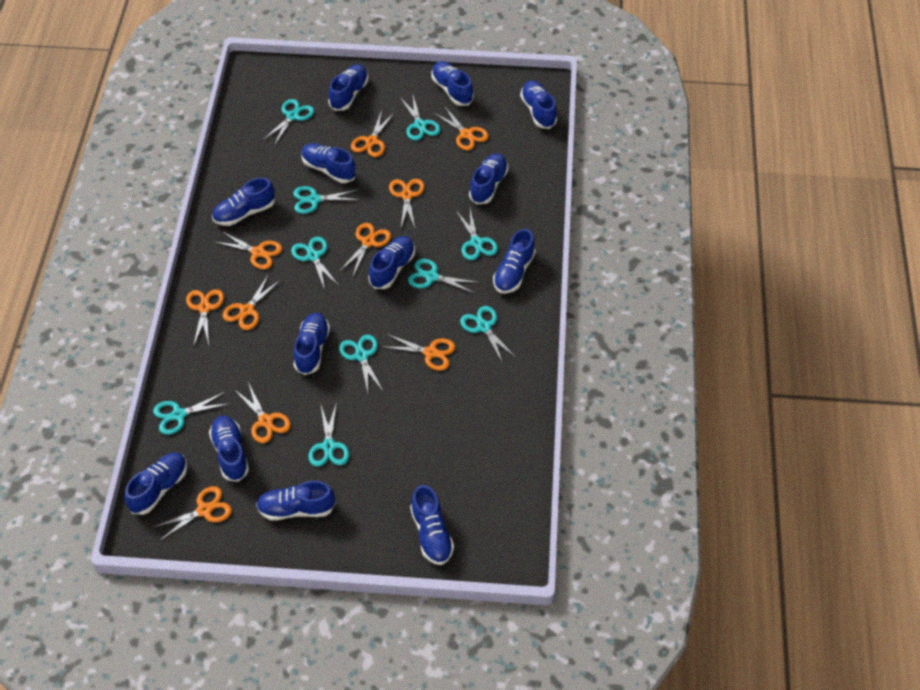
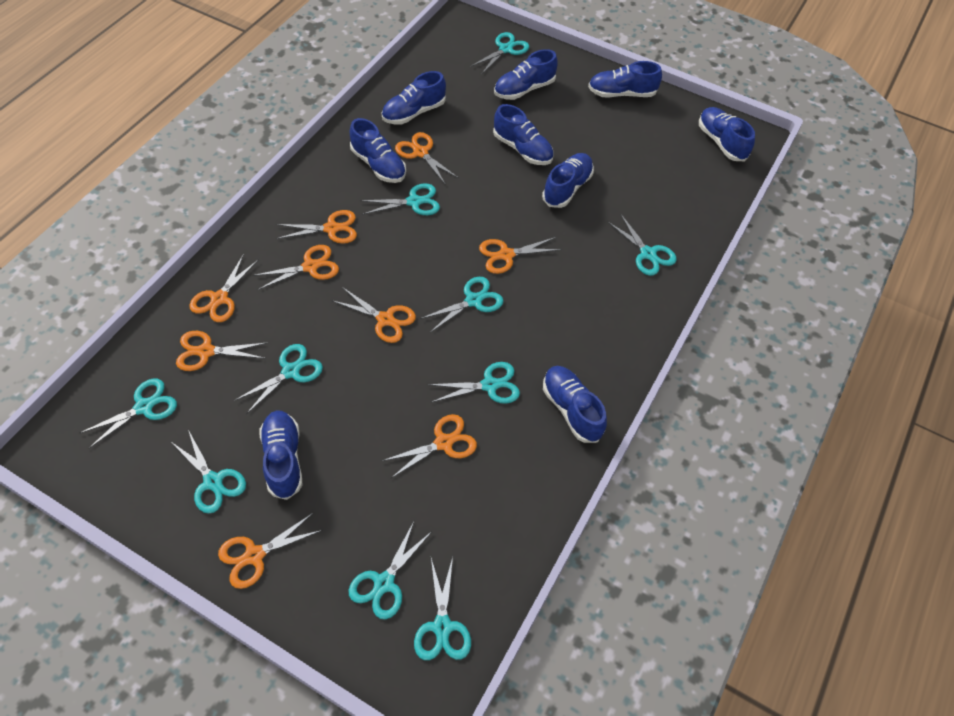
blue shoe: [125,452,187,515] [209,416,249,482] [212,178,275,226] [256,481,336,521] [294,313,330,375] [302,143,356,183] [328,64,368,111] [368,236,415,289] [410,485,454,565] [431,61,474,106] [469,153,508,204] [493,229,536,294] [520,80,557,129] = 13 -> [259,410,302,500] [350,118,406,183] [382,71,446,124] [493,104,554,165] [494,49,558,100] [542,153,594,208] [543,366,607,443] [588,61,662,98] [699,107,755,161] = 9
orange scissors: [151,486,232,541] [186,289,224,347] [215,231,282,269] [223,274,281,330] [234,382,291,443] [339,223,391,276] [351,110,395,157] [384,334,455,371] [389,179,425,227] [433,106,489,150] = 10 -> [176,331,268,371] [189,254,259,322] [218,513,322,589] [253,245,339,290] [276,210,357,244] [333,287,416,343] [382,414,477,478] [395,132,458,185] [479,237,562,274] = 9

